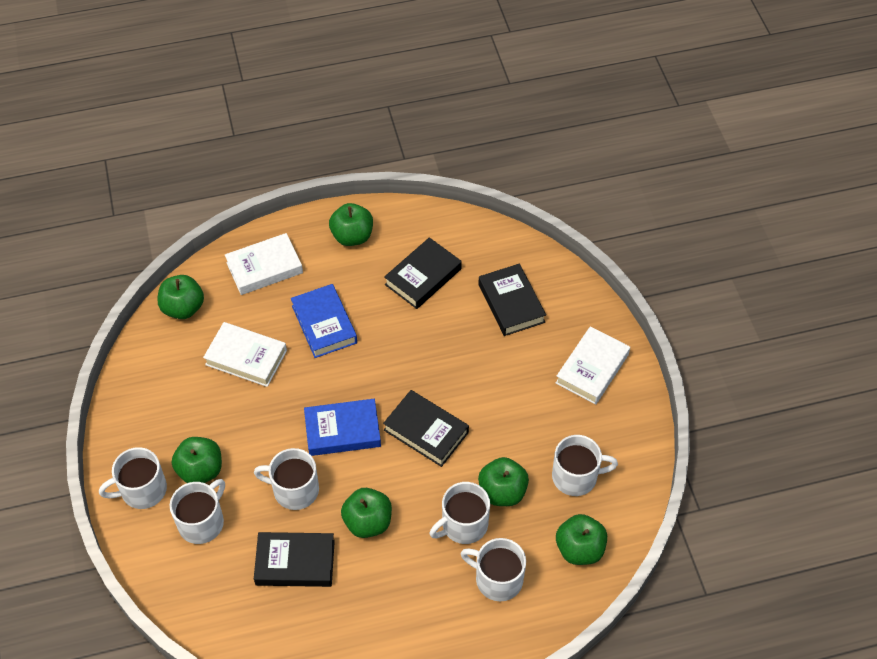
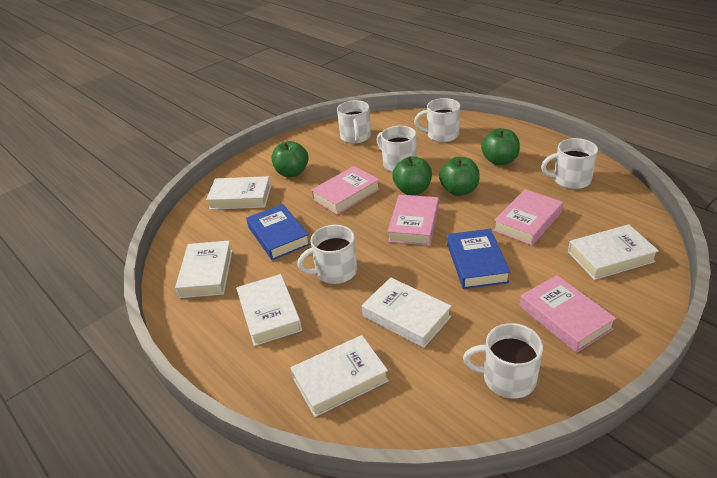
black book: [254,532,335,587] [383,390,469,467] [384,237,462,309] [478,263,546,336] = 4 -> none = 0
green apple: [157,275,204,319] [172,437,222,483] [329,203,373,246] [341,488,392,538] [478,457,529,506] [556,514,607,565] = 6 -> [272,141,309,177] [392,156,432,195] [439,157,480,196] [481,128,520,165] = 4
pink book: none = 0 -> [311,166,380,215] [387,195,439,246] [493,189,563,246] [520,275,616,353] = 4
white book: [203,322,287,387] [225,233,303,295] [556,326,630,405] = 3 -> [175,240,232,298] [206,176,271,210] [236,274,302,346] [290,335,389,417] [362,277,452,348] [568,224,659,280] = 6

